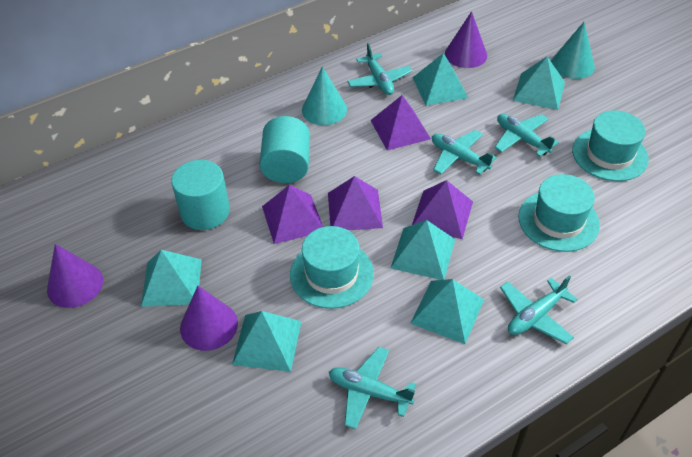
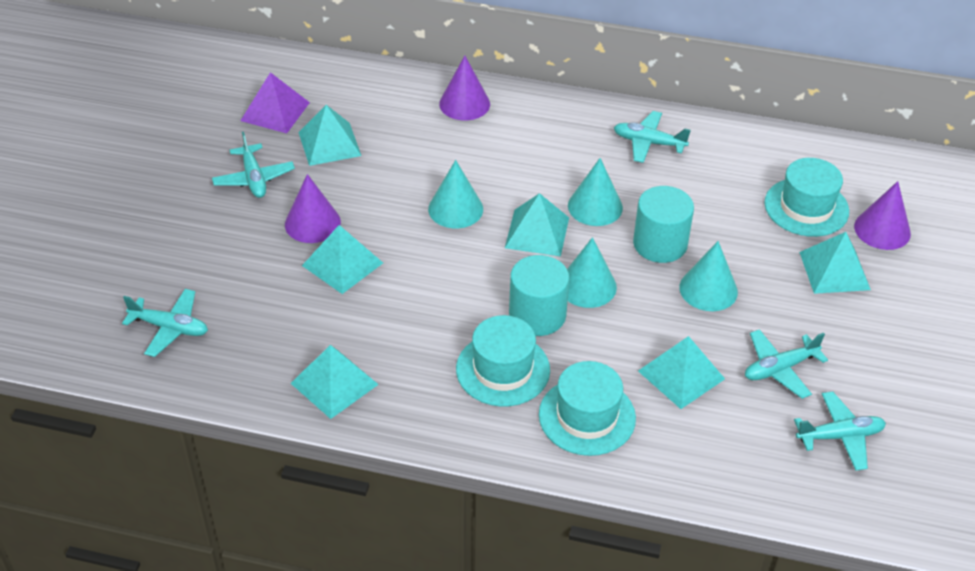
purple pyramid: [262,185,323,244] [328,176,383,230] [370,95,431,150] [412,180,473,239] = 4 -> [240,72,310,133] = 1
turquoise cone: [302,66,347,125] [551,22,595,79] = 2 -> [428,160,483,228] [567,237,617,308] [568,158,623,226] [679,241,738,311] = 4

